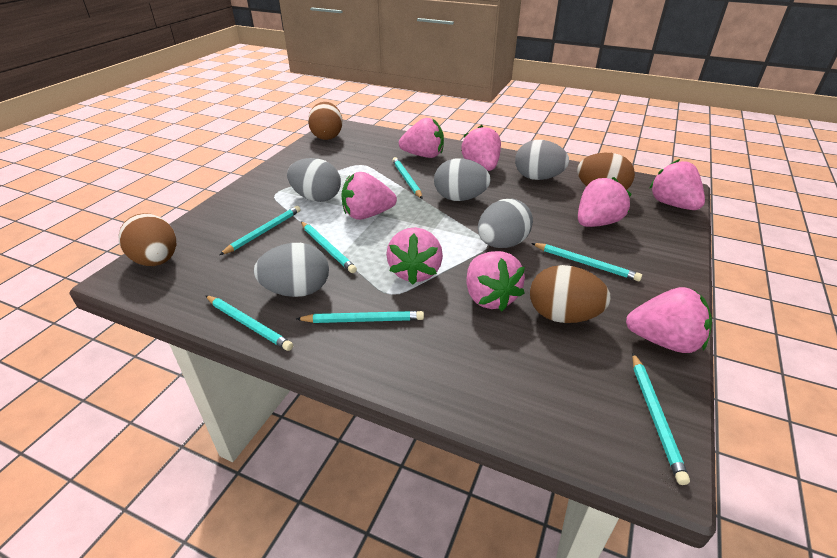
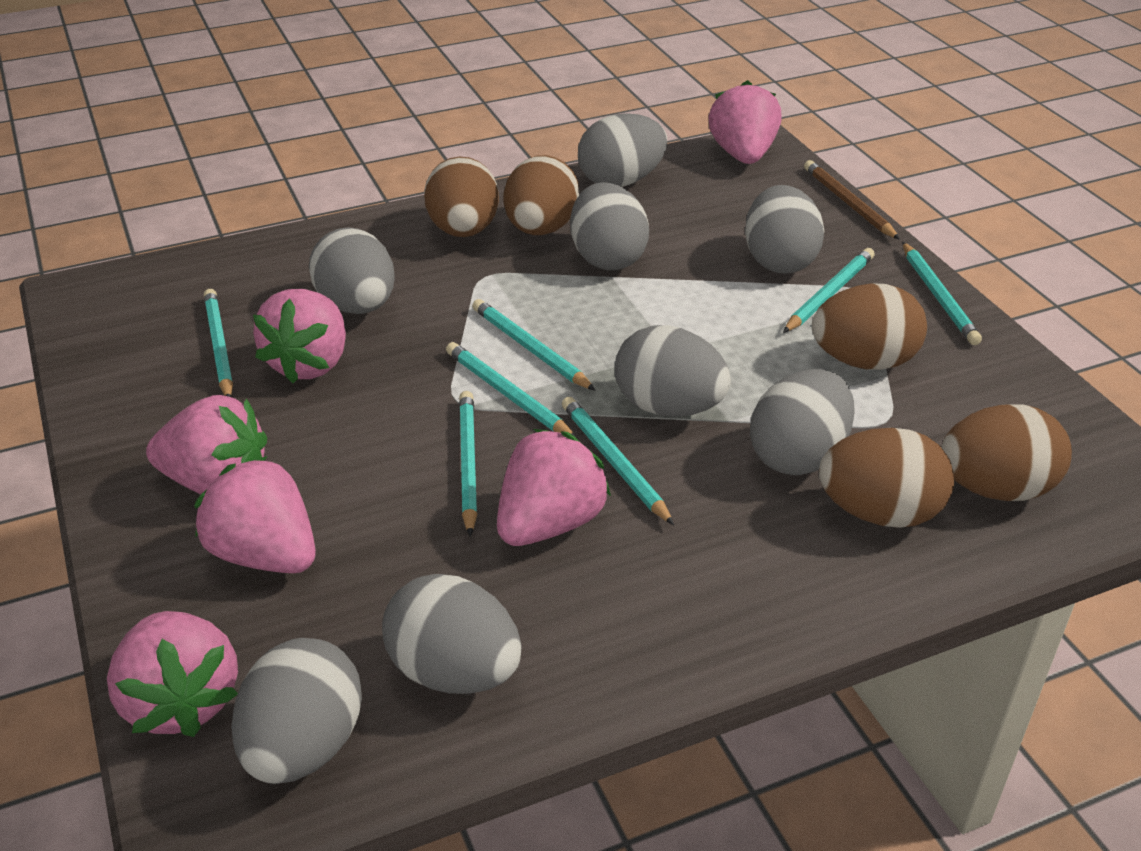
brown egg: [118,213,176,266] [308,102,343,140] [530,265,611,323] [577,153,635,190] = 4 -> [424,157,499,237] [504,155,579,235] [812,283,927,370] [819,428,954,528] [941,404,1072,501] = 5
brown pencil: none = 0 -> [804,160,900,240] = 1
grey egg: [254,243,329,297] [287,158,341,202] [434,158,491,201] [478,199,533,248] [515,140,569,180] = 5 -> [231,638,362,784] [309,227,395,314] [382,574,522,694] [570,183,649,270] [578,113,667,187] [615,325,731,417] [745,185,824,274] [750,369,855,475] = 8
pink strawberry: [341,172,397,220] [386,227,443,285] [399,118,444,158] [461,125,501,171] [466,251,525,311] [578,177,631,227] [626,287,712,353] [649,159,705,210] = 8 -> [107,611,238,737] [146,395,267,494] [194,456,316,573] [253,289,346,383] [497,429,611,546] [708,80,781,164] = 6

